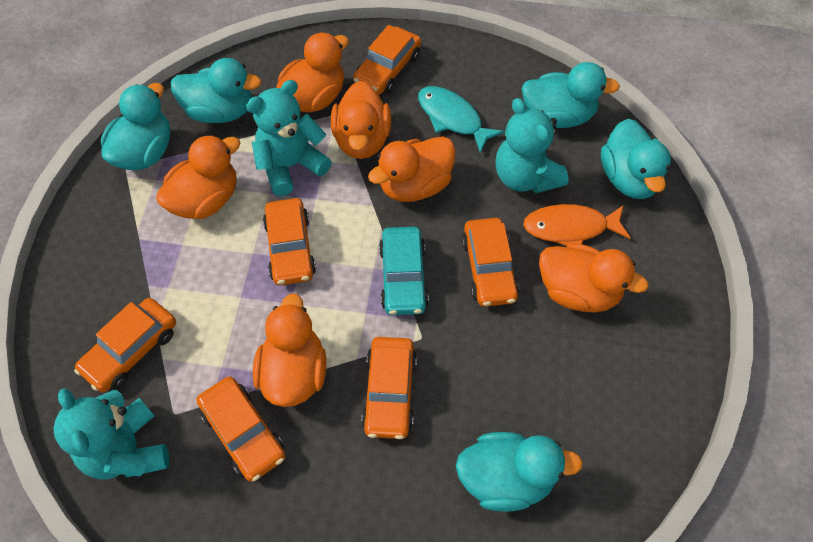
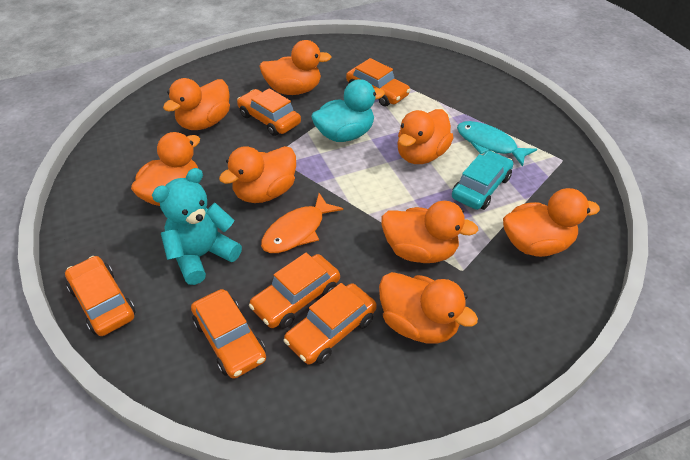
orange duck: [156,135,240,219] [253,293,327,407] [276,32,349,112] [331,81,391,159] [368,136,455,202] [539,244,648,313] = 6 -> [131,132,200,206] [163,78,230,130] [219,146,296,203] [259,40,331,95] [379,272,478,344] [382,201,478,263] [397,109,454,164] [503,188,600,257] = 8
turquoise duck: [101,83,170,170] [171,58,262,123] [456,432,583,512] [521,62,620,128] [601,119,671,199] = 5 -> [311,79,385,142] = 1
turquoise teddy bear: [53,388,169,480] [246,80,332,196] [495,98,569,193] = 3 -> [152,168,242,285] = 1

